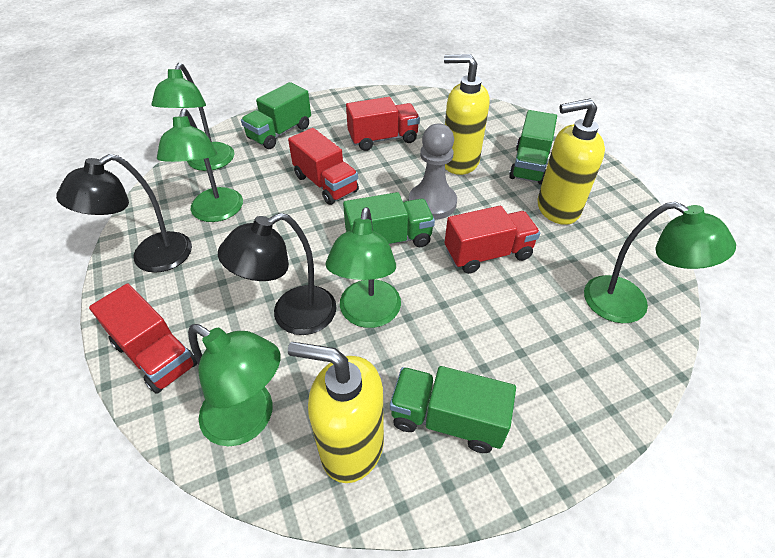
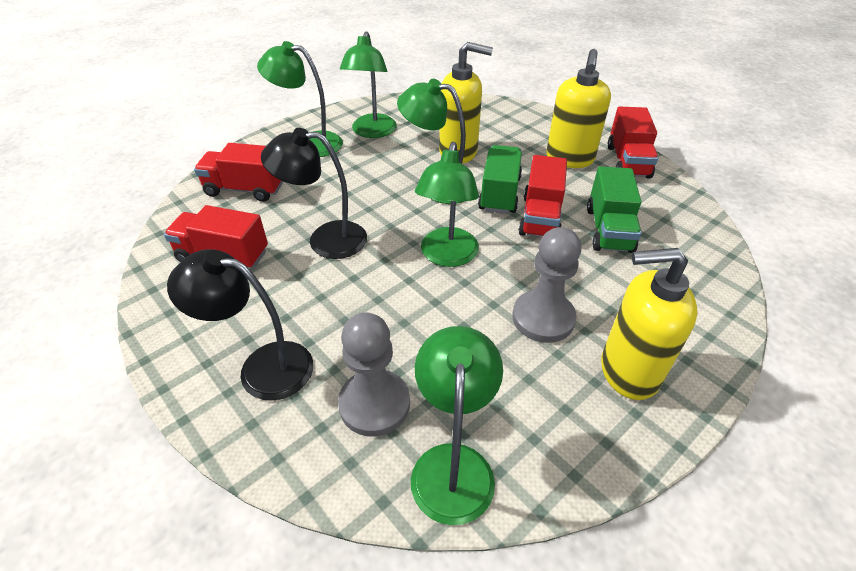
green truck: [241,82,311,149] [343,192,435,247] [390,366,516,453] [509,110,557,185] = 4 -> [478,145,522,214] [587,166,641,253] = 2
grey pawn: [409,123,457,220] = 1 -> [338,313,410,437] [512,227,581,343] = 2

